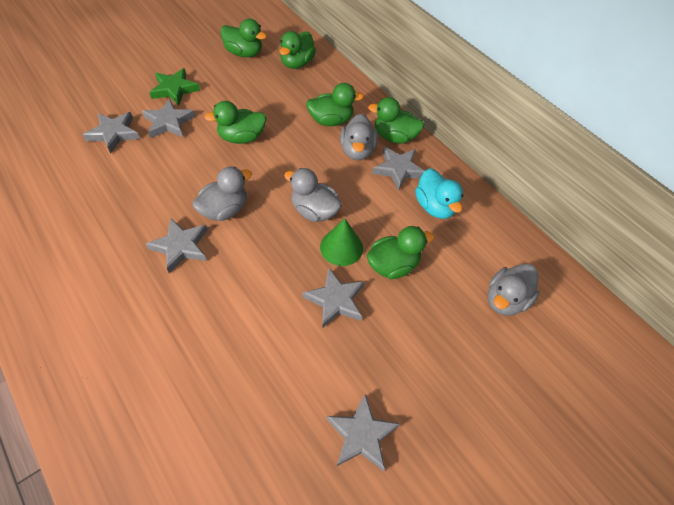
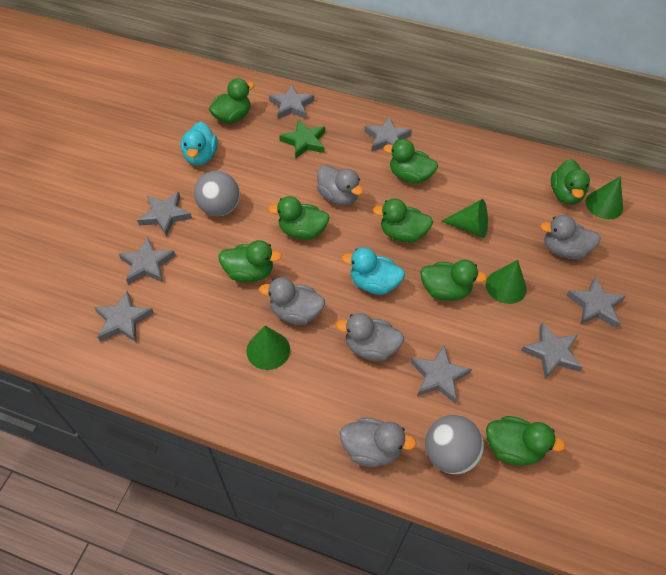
green cone: [320,219,363,266] = 1 -> [247,326,290,370] [441,199,488,238] [486,260,527,304] [585,176,623,219] = 4
green duck: [204,101,266,144] [220,19,267,57] [280,31,316,69] [306,83,364,126] [367,226,434,279] [368,97,425,144] = 6 -> [209,78,254,124] [218,240,282,282] [268,196,330,240] [373,199,433,243] [383,139,438,183] [420,260,487,301] [486,416,566,466] [551,159,590,205] = 8
grey ball: none = 0 -> [194,171,240,216] [425,415,484,474] = 2
grey duck: [192,166,252,221] [284,168,342,222] [340,114,378,160] [488,264,540,316] = 4 -> [259,277,325,325] [317,165,363,206] [336,313,404,361] [340,417,416,467] [540,215,601,259] = 5
grey star: [83,112,140,154] [142,99,195,138] [146,218,207,273] [303,268,364,329] [326,394,400,471] [372,146,425,191] = 6 -> [94,291,154,343] [119,237,176,285] [137,192,192,237] [269,84,314,119] [364,117,412,152] [411,345,472,403] [521,323,583,379] [566,277,626,328] = 8
turquoise duck: [415,168,463,219] = 1 -> [181,121,217,166] [342,247,405,295] = 2

